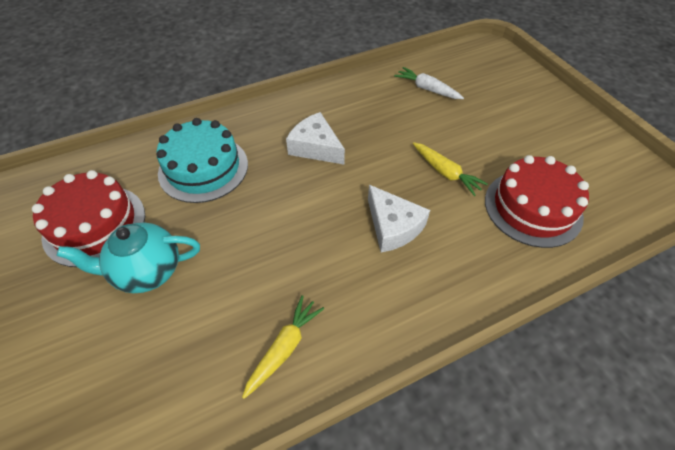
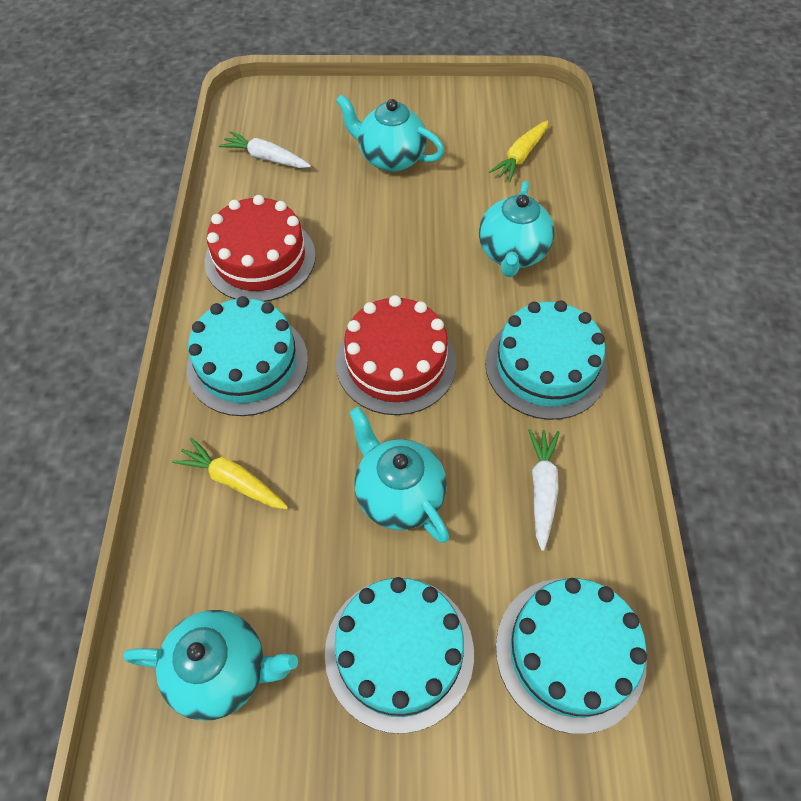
turquoise cake: [156,118,248,203] = 1 -> [187,296,308,416] [325,577,474,734] [485,300,607,420] [496,578,647,734] = 4
turquoise teapot: [57,222,200,293] = 1 -> [123,610,298,721] [336,94,444,172] [350,407,449,543] [479,181,555,277] = 4
white carrot: [394,67,464,99] = 1 -> [219,131,311,168] [528,429,560,551] = 2
white cheese: [286,112,345,165] [368,185,430,252] = 2 -> none = 0

